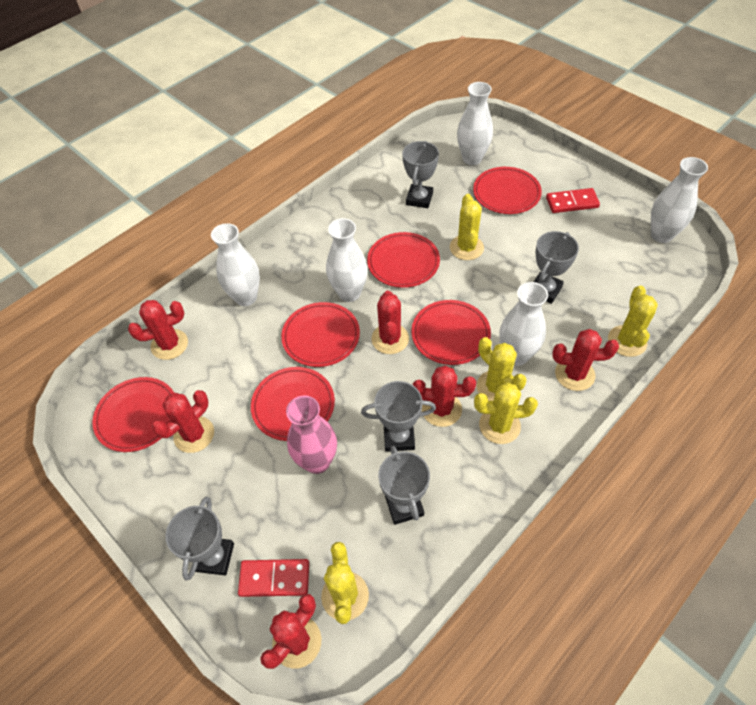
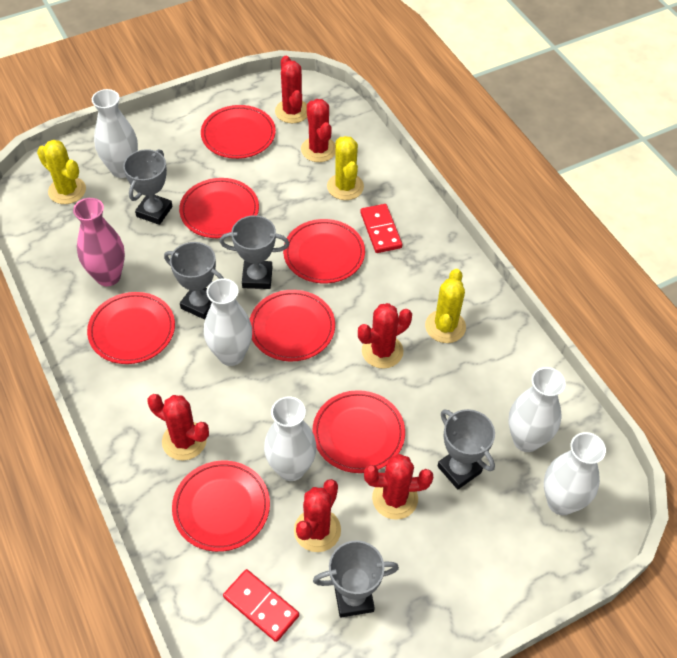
red plate: [92,377,174,452] [251,367,335,441] [281,302,360,367] [367,232,440,288] [411,300,491,365] [473,167,542,214] = 6 -> [87,292,175,364] [172,461,270,552] [179,178,259,238] [201,105,276,159] [250,290,335,361] [283,219,365,283] [312,390,405,473] = 7
yellow cactus: [321,542,369,624] [450,194,484,260] [474,383,538,444] [477,337,527,401] [608,285,658,357] = 5 -> [37,140,86,204] [327,136,364,200] [425,269,466,343] = 3

